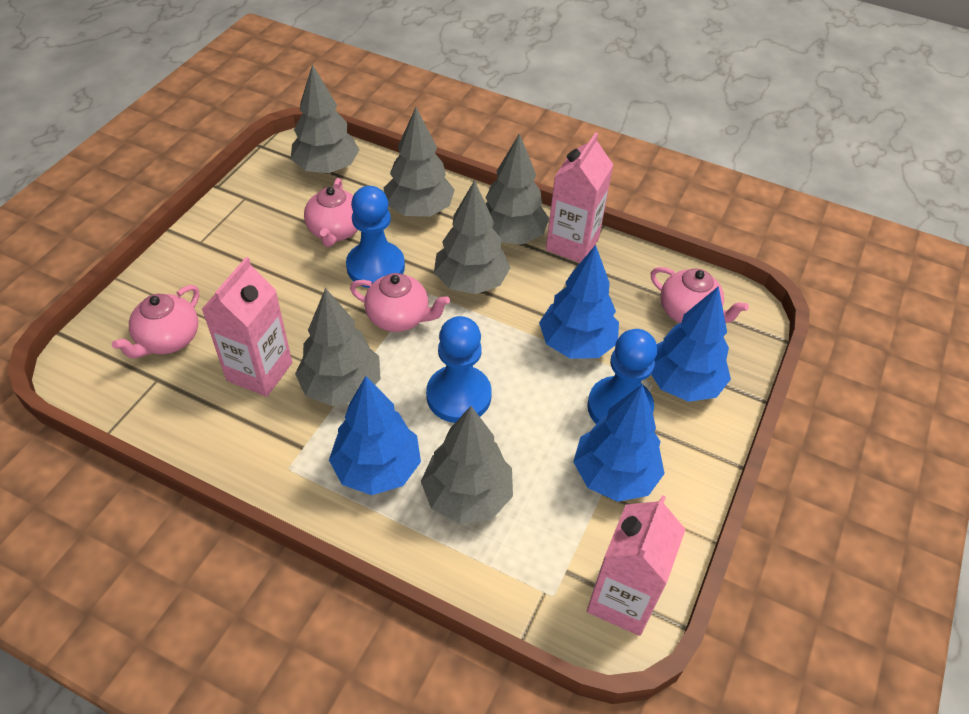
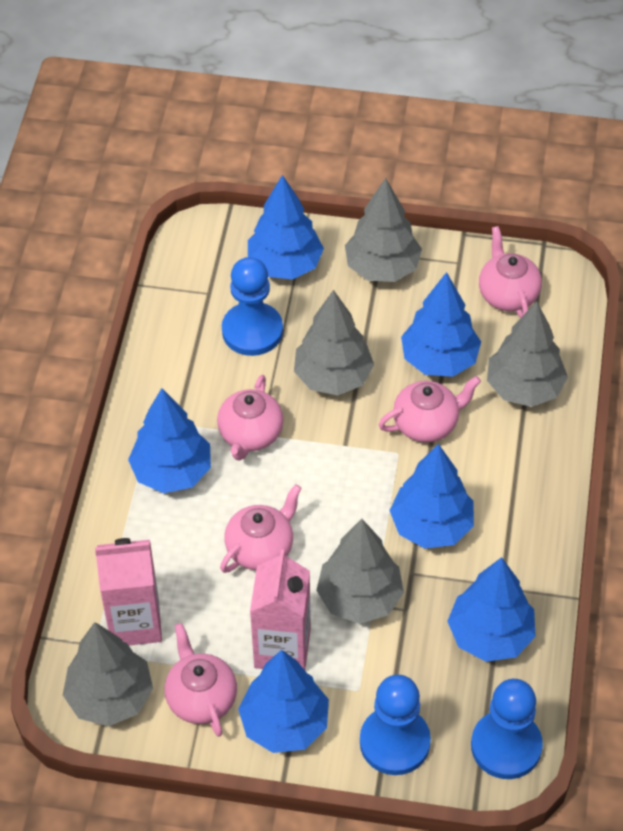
blue tree: [329,376,421,495] [539,245,619,359] [573,384,665,502] [651,286,731,402] = 4 -> [128,388,211,493] [238,650,329,753] [248,175,324,279] [390,444,474,548] [401,272,481,377] [447,557,536,662] = 6
grey tree: [291,64,359,173] [295,288,381,406] [384,107,455,217] [421,406,513,524] [434,180,510,294] [486,133,549,245] = 6 -> [63,622,153,726] [294,290,374,395] [316,519,404,624] [345,178,422,282] [487,301,568,407] = 5
pink carton: [201,257,292,397] [546,132,613,263] [587,495,686,636] = 3 -> [95,538,162,645] [250,549,311,670] = 2
pink teapot: [112,285,199,358] [304,178,358,247] [350,273,450,332] [651,267,749,323] = 4 -> [165,623,237,737] [217,375,284,461] [220,484,302,573] [379,376,481,442] [479,226,542,318] = 5

